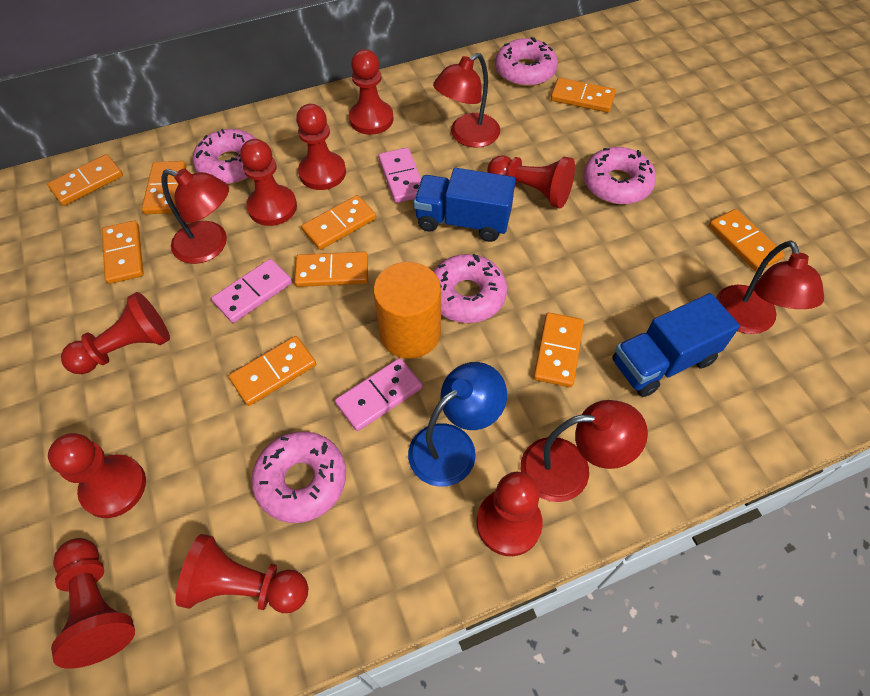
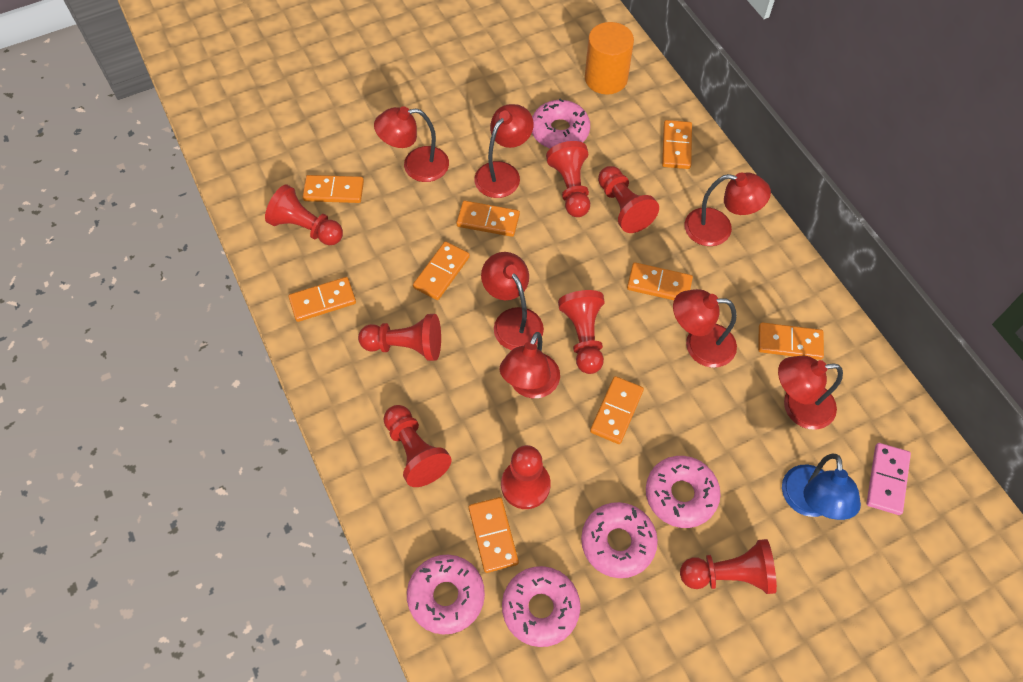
blue truck: [414,168,515,242] [612,293,740,397] = 2 -> none = 0
pink domino: [211,259,292,323] [335,358,423,431] [378,148,421,203] = 3 -> [866,443,911,515] = 1
red lamp: [162,168,229,264] [433,53,500,148] [521,400,648,502] [716,240,824,334] = 4 -> [374,106,449,182] [474,104,534,198] [481,252,544,350] [500,332,560,398] [673,289,737,368] [685,173,771,246] [778,356,843,430] = 7
red pawn: [48,433,146,518] [51,538,135,669] [61,292,170,374] [176,534,308,613] [240,139,297,226] [296,104,346,190] [349,49,393,135] [477,472,543,556] [487,155,575,208] = 9 -> [265,184,343,245] [358,314,441,361] [384,405,452,487] [501,445,551,509] [546,141,590,217] [558,290,605,374] [598,166,659,233] [680,539,777,594] = 8

